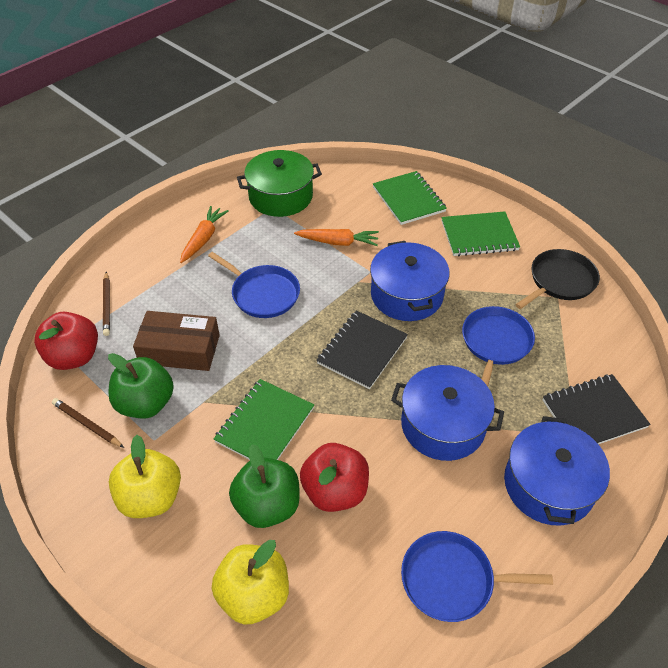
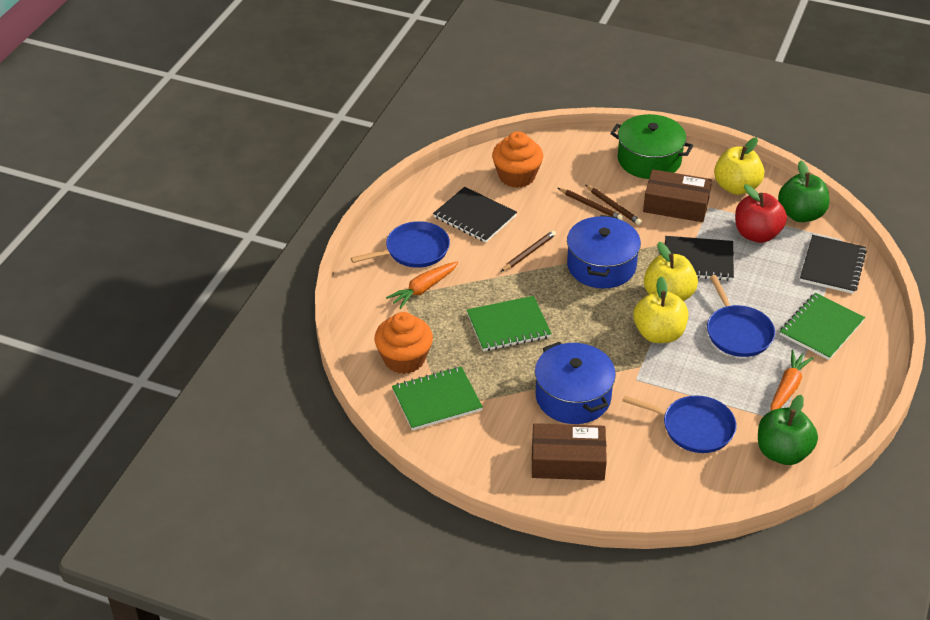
black notebook: [316,310,408,389] [543,374,651,444] = 2 -> [433,187,517,243] [665,236,734,281] [800,235,867,294] = 3
black pan: [515,249,600,309] = 1 -> none = 0
blue pot: [370,241,450,321] [391,365,504,461] [504,416,610,526] = 3 -> [535,342,616,424] [567,215,641,289] = 2
brown box: [133,311,220,371] = 1 -> [532,423,607,480] [643,169,712,222] = 2
brown pencil: [52,398,124,448] [103,272,110,336] = 2 -> [501,230,556,272] [558,188,623,220] [586,185,642,225] = 3
orange cupcake: none = 0 -> [374,312,433,374] [492,131,543,188] = 2
red apple: [34,312,98,370] [300,443,369,512] = 2 -> [735,184,787,243] = 1
yellow apple: [109,435,181,518] [212,540,289,624] = 2 -> [633,277,688,343] [644,242,698,301] [714,137,765,195] = 3

